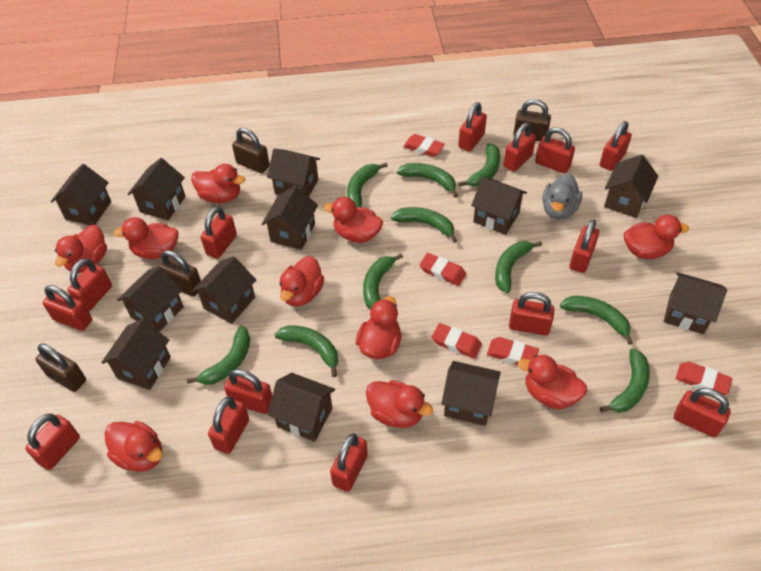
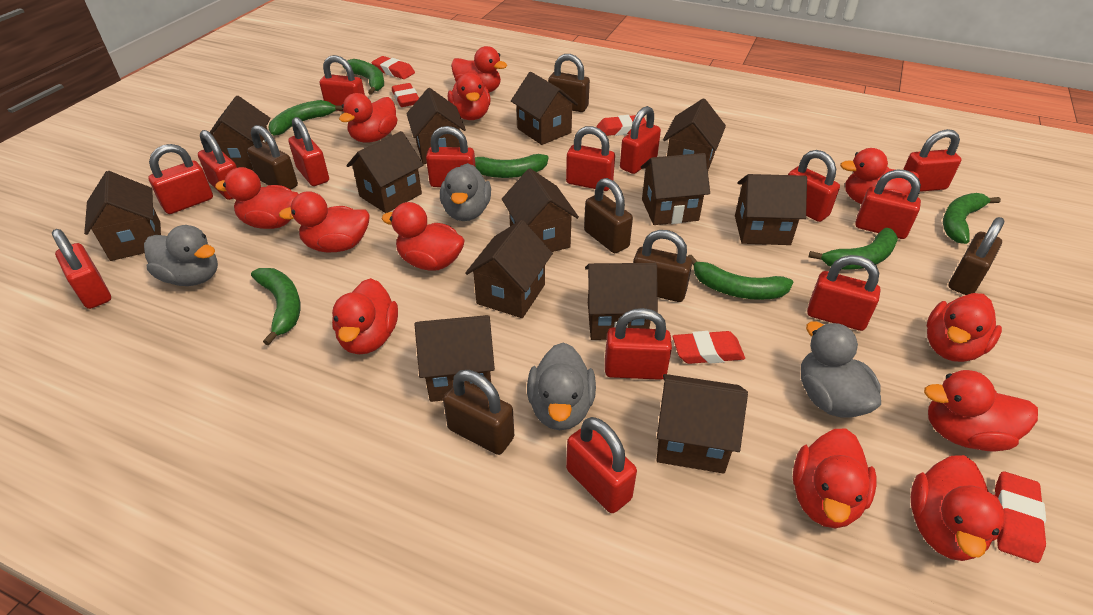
brown house: [51,164,111,225] [101,319,171,390] [117,266,184,332] [128,158,185,220] [192,256,256,324] [262,186,318,250] [267,148,320,197] [267,373,335,442] [441,361,501,426] [471,177,527,235] [604,155,658,218] [664,272,727,334] = 12 -> [84,171,161,261] [210,96,271,171] [346,131,424,213] [407,88,466,164] [415,315,495,402] [465,220,553,318] [502,168,579,252] [511,72,578,145] [585,263,658,340] [641,153,710,225] [656,374,748,474] [663,98,726,170] [735,174,807,245] = 13
brown padlock: [36,344,86,392] [158,250,201,297] [232,128,270,173] [513,99,551,142] = 4 -> [247,125,298,190] [443,370,514,455] [548,54,590,112] [584,178,633,253] [633,230,692,302] [949,217,1005,295] = 6
green banana: [187,325,250,385] [275,325,338,377] [347,163,388,208] [363,253,403,310] [391,207,457,243] [397,163,458,197] [458,143,500,187] [495,241,542,293] [560,296,633,345] [600,348,650,412] = 10 -> [251,268,301,346] [268,100,343,136] [343,59,384,95] [475,154,548,178] [688,255,793,300] [809,228,898,270] [943,193,1001,244] = 7
grey duck: [542,174,582,220] = 1 -> [144,225,218,286] [440,163,491,221] [527,342,596,430] [801,321,881,417] = 4
red duck: [55,225,107,273] [104,421,163,472] [114,217,178,259] [191,164,245,203] [280,256,324,307] [324,197,383,243] [356,296,402,359] [366,380,433,428] [518,355,587,410] [624,215,689,259] = 10 -> [215,167,298,229] [279,191,370,252] [332,278,398,354] [339,93,398,143] [382,202,465,271] [448,73,491,120] [451,46,507,92] [793,428,877,528] [840,148,919,204] [911,455,1005,561] [924,370,1038,452] [927,293,1002,362] = 12

